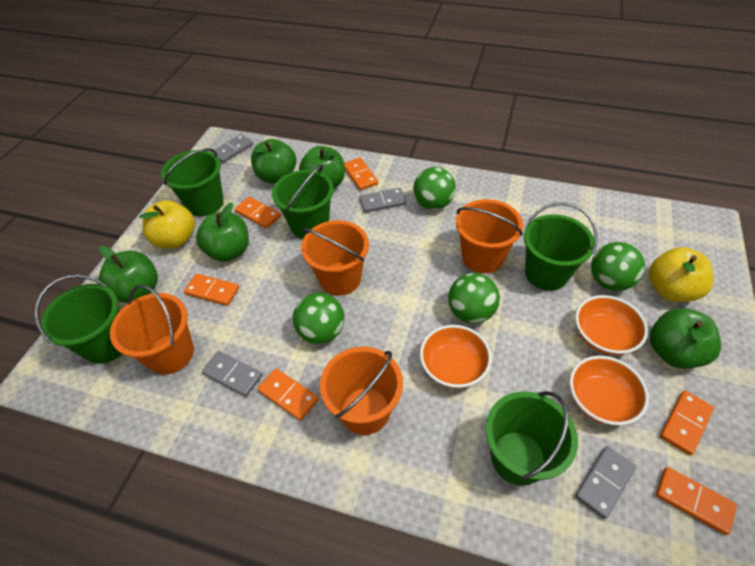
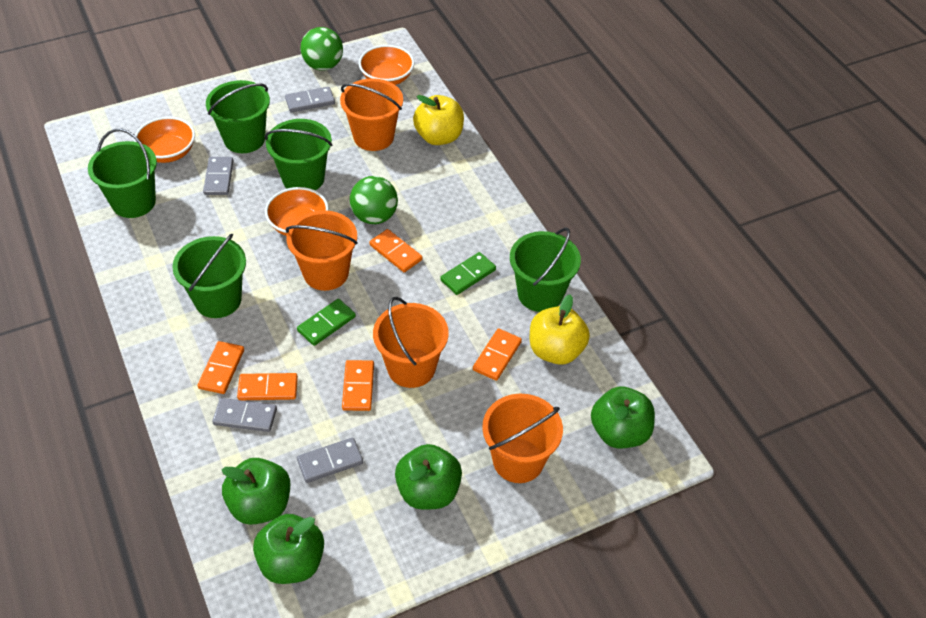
green apple: [98,246,158,303] [196,202,249,262] [251,139,296,184] [299,146,345,188] [650,308,721,369] = 5 -> [222,458,290,525] [253,514,324,584] [395,444,462,510] [591,386,655,448] = 4
green ball: [293,293,344,344] [413,167,456,210] [448,273,500,324] [591,242,645,291] = 4 -> [300,27,343,71] [350,176,398,224] = 2
green domino: none = 0 -> [297,299,356,346] [440,252,496,295] = 2
orange domino: [184,274,239,306] [235,197,281,229] [258,368,319,421] [344,158,378,190] [656,467,737,535] [660,391,714,455] = 6 -> [197,341,244,394] [237,373,298,400] [342,360,374,411] [369,229,422,272] [473,328,522,381] = 5

